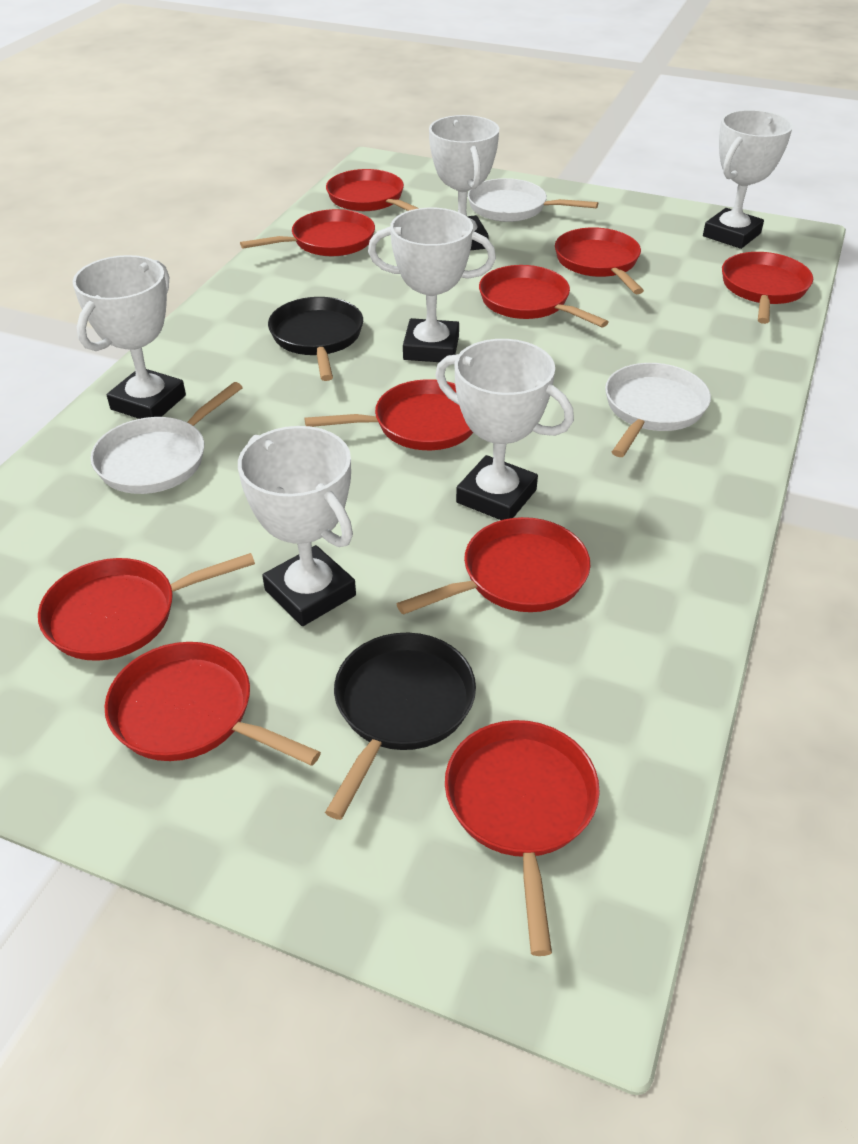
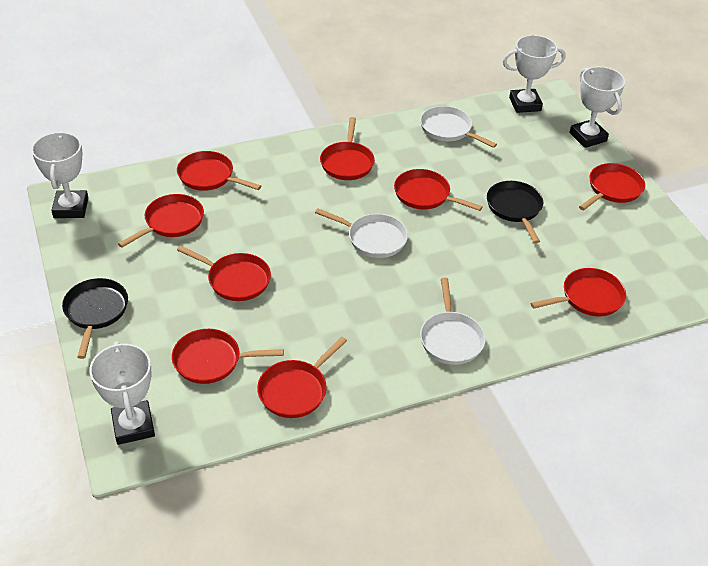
red pan: [38,553,255,661] [105,642,321,766] [240,209,375,256] [304,379,473,450] [326,169,418,211] [397,517,590,615] [445,720,600,956] [479,265,609,327] [555,227,644,294] [722,252,813,324] = 10 -> [118,194,204,248] [172,329,284,384] [177,151,261,191] [177,245,271,301] [257,337,347,418] [320,117,375,180] [394,169,483,211] [531,268,626,317] [579,163,645,210] = 9
white trophy: [72,255,186,419] [238,426,356,626] [368,208,496,362] [429,115,499,251] [436,339,574,520] [703,110,793,249] = 6 -> [31,131,88,218] [89,341,155,445] [503,35,566,113] [569,66,625,148] = 4

